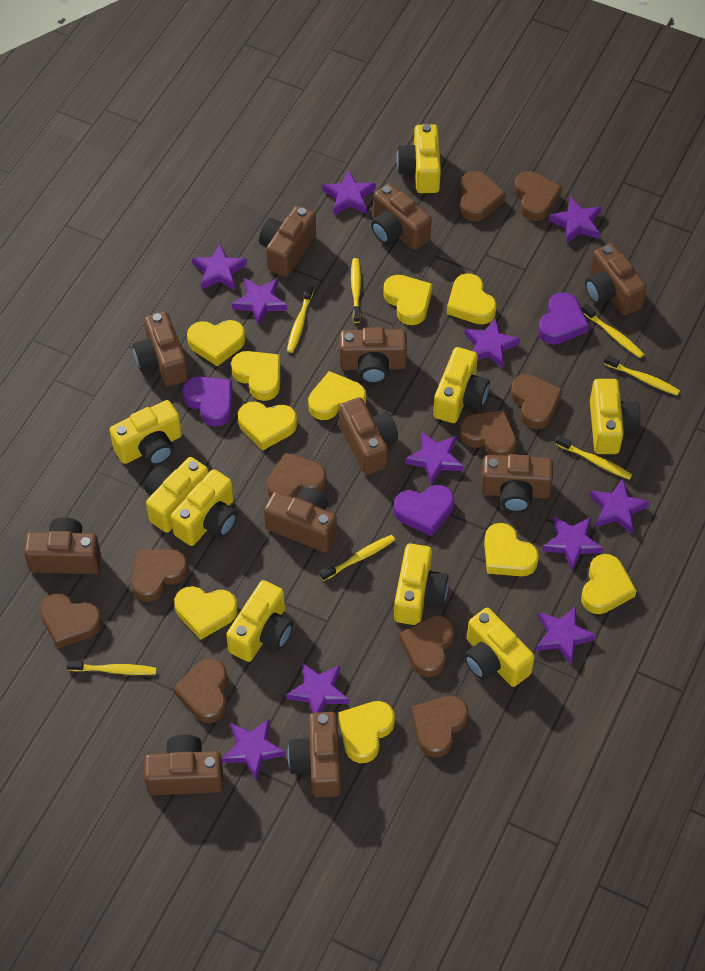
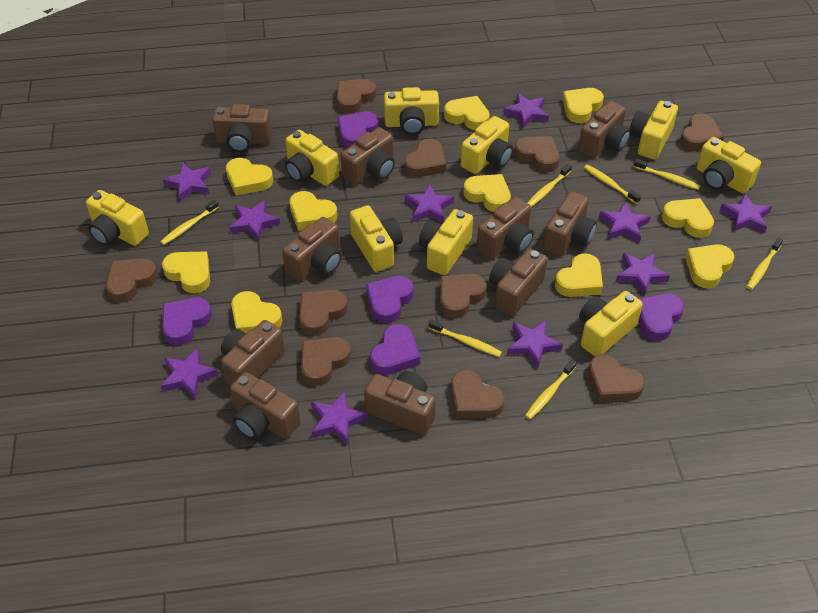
brown camera: [24,517,101,574] [132,311,188,387] [144,735,223,795] [259,206,316,277] [264,487,337,552] [287,712,341,797] [339,397,398,475] [340,327,407,384] [371,183,432,250] [481,454,553,512] [585,243,647,316] = 11 -> [212,104,272,152] [221,320,285,386] [230,372,300,439] [282,217,342,281] [341,127,395,185] [364,371,436,435] [477,197,534,259] [489,248,547,316] [543,191,597,256] [578,101,631,158] = 10
purple heart: [182,376,232,427] [394,485,454,536] [538,292,589,344] = 3 -> [162,297,212,345] [338,111,379,148] [366,276,413,323] [370,324,420,375] [638,293,684,341] = 5
purple star: [192,244,247,290] [222,719,286,780] [232,278,287,326] [286,662,349,713] [322,170,376,215] [405,431,463,485] [464,318,520,368] [536,606,597,665] [542,516,603,571] [549,197,602,244] [590,479,649,534] = 11 -> [161,348,218,399] [163,162,211,201] [229,200,280,241] [311,391,368,445] [405,184,454,223] [503,93,549,128] [507,320,563,368] [599,201,651,243] [616,253,670,296] [720,193,772,233] = 10

